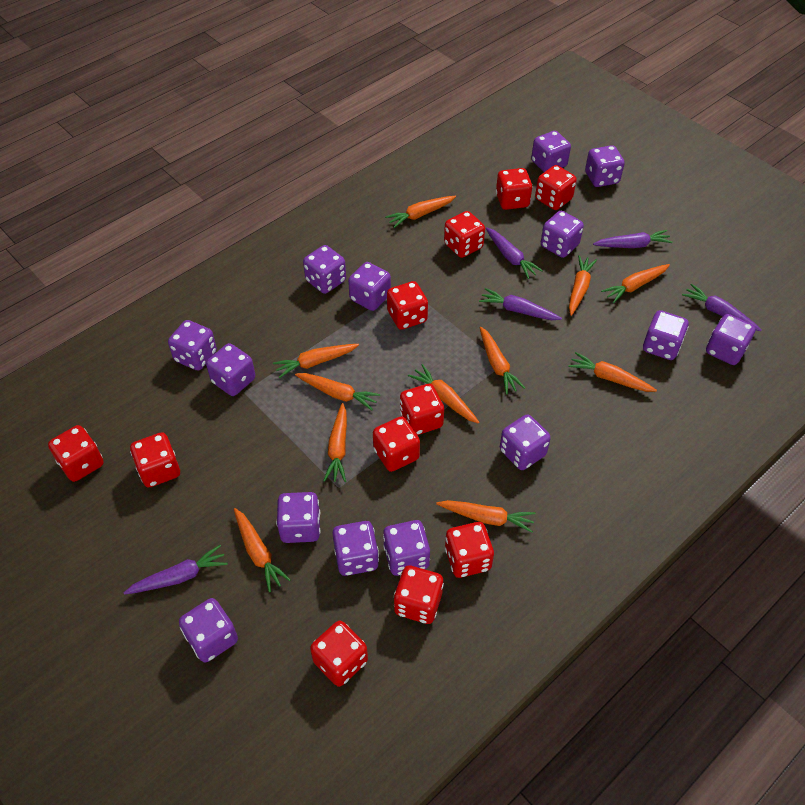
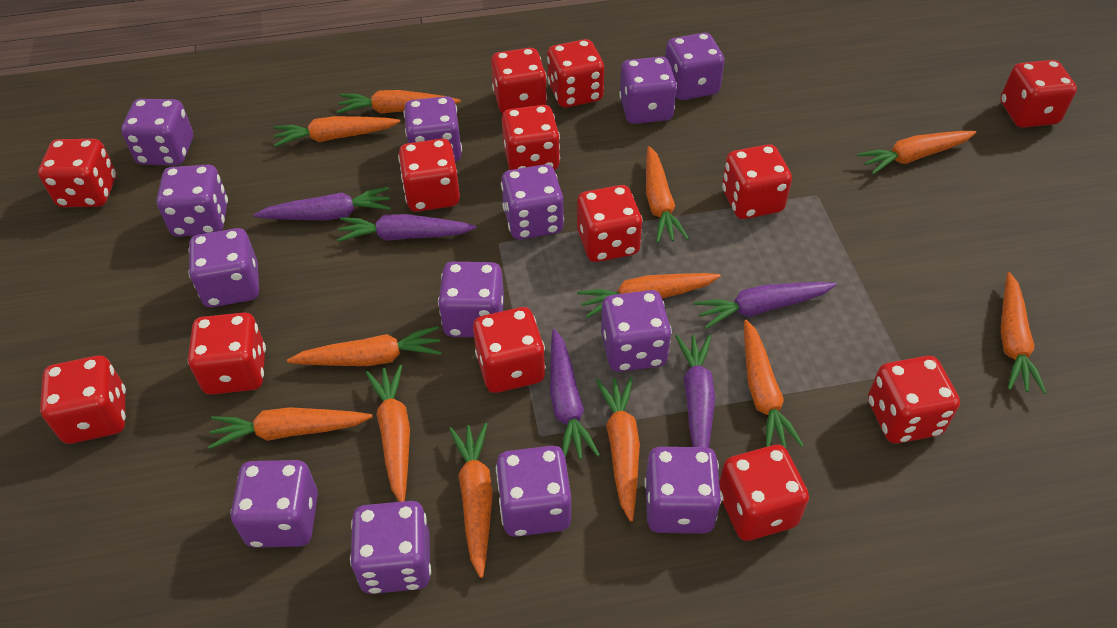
orange carrot: [234,508,291,592] [273,344,359,378] [295,373,380,410] [323,403,347,482] [385,196,456,228] [408,364,479,424] [436,500,536,533] [480,327,525,394] [569,255,597,316] [569,352,657,392] [601,264,670,303] = 11 -> [208,407,373,449] [273,116,400,147] [287,326,442,366] [337,90,461,114] [366,365,410,502] [449,423,493,578] [577,273,721,318] [596,377,640,522] [646,146,689,243] [744,320,804,448] [857,131,976,174] [1001,272,1047,394] = 12
purple dice: [168,320,217,371] [179,598,238,663] [206,343,255,396] [276,492,320,543] [303,245,346,294] [332,521,379,576] [348,262,391,311] [383,520,430,576] [500,414,551,470] [531,131,571,172] [541,211,584,258] [585,145,625,187] [643,310,689,360] [706,314,756,365] = 14 -> [121,99,193,165] [157,165,228,237] [188,228,259,307] [231,460,318,548] [350,501,431,594] [404,96,462,162] [438,262,504,337] [496,446,571,537] [501,164,564,240] [601,290,672,372] [619,57,677,124] [644,447,722,533] [665,33,724,100] = 13
red dice: [48,425,104,482] [130,432,180,487] [310,621,368,687] [373,416,420,472] [387,281,428,330] [394,565,444,624] [400,384,444,435] [444,211,485,258] [445,522,494,578] [496,168,533,210] [535,165,577,210] = 11 -> [38,139,116,207] [40,356,126,444] [188,313,266,395] [398,139,460,212] [473,307,546,393] [491,48,547,114] [502,105,560,170] [547,39,604,108] [577,185,643,262] [719,445,809,541] [722,144,792,219] [868,356,960,444] [1000,60,1077,128] = 13

